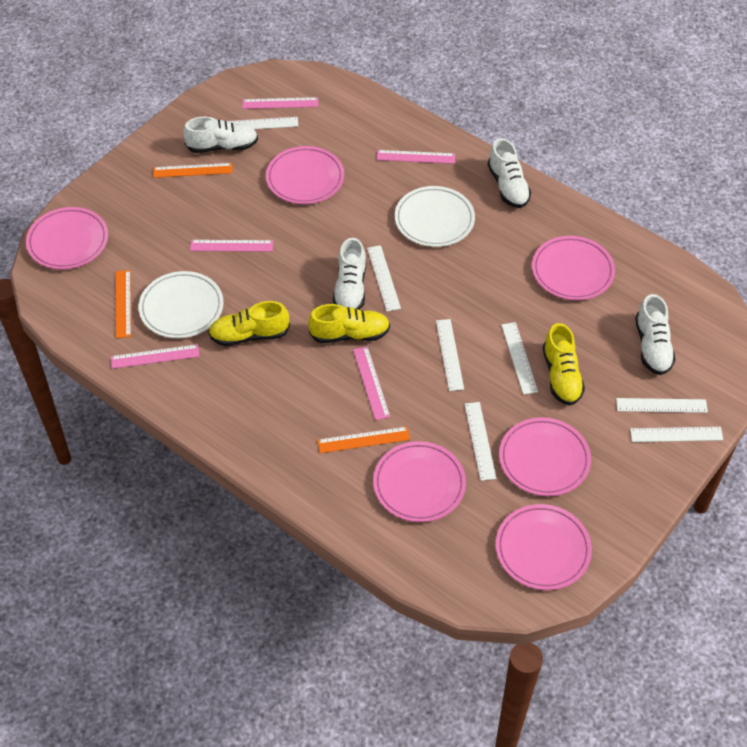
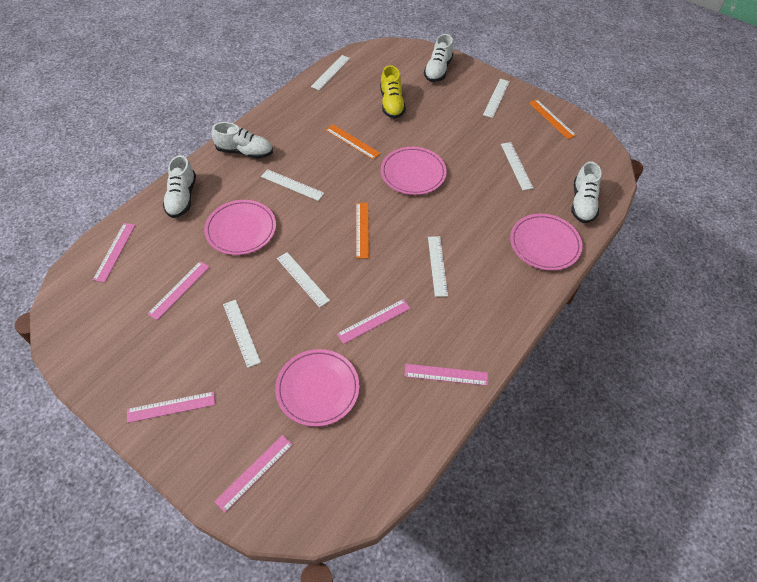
pink plate: [26,207,108,269] [266,146,344,204] [373,441,466,522] [496,504,592,590] [499,417,591,496] [532,236,615,300] = 6 -> [204,200,276,255] [275,349,360,427] [381,147,447,195] [510,214,582,271] = 4
pink ruler: [111,344,200,369] [190,240,273,252] [242,97,318,109] [353,346,390,420] [377,150,455,164] = 5 -> [93,223,135,283] [127,392,215,423] [147,261,210,320] [214,435,293,513] [337,299,411,344] [404,364,488,386] = 6
white plate: [139,271,224,338] [395,186,475,247] = 2 -> none = 0
yellow shoe: [208,301,290,346] [308,304,390,343] [543,323,585,405] = 3 -> [380,65,406,119] = 1

